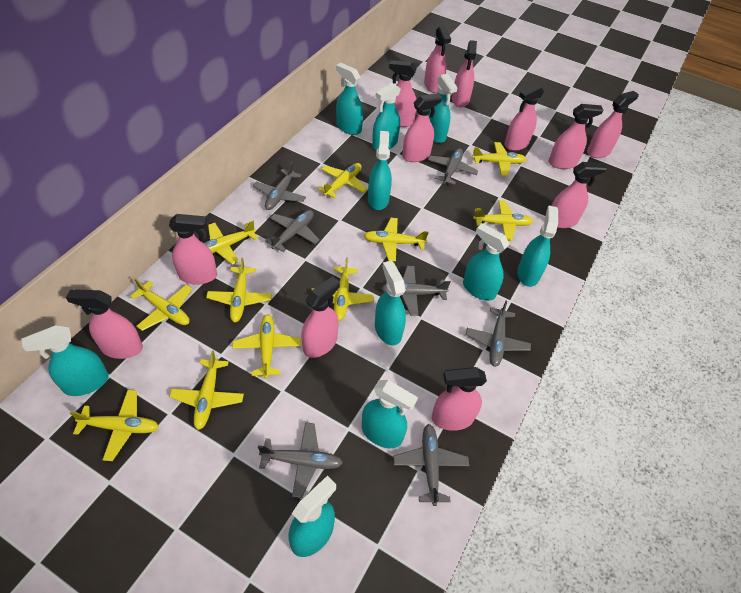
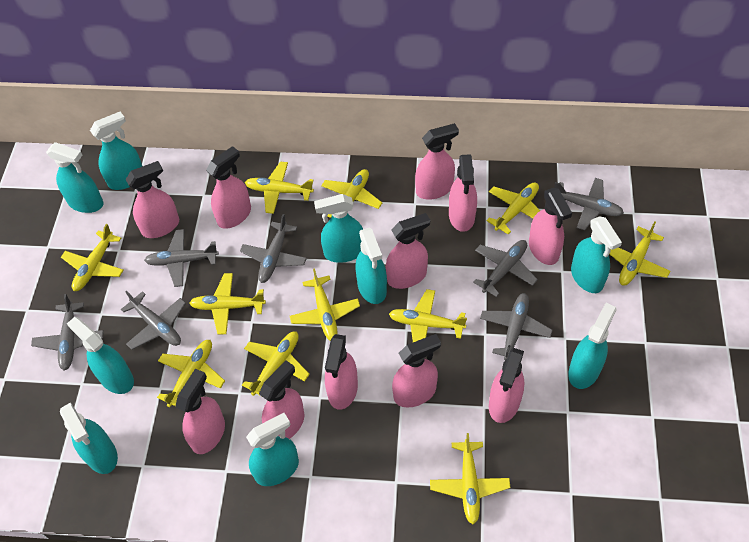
pink spray bottle: [66,289,143,359] [169,214,217,285] [301,276,340,358] [389,60,417,127] [402,93,442,162] [424,26,451,93] [432,367,487,431] [452,40,477,108] [504,84,544,151] [548,104,604,169] [551,162,607,228] [587,91,639,158] = 12 -> [125,161,179,238] [175,369,225,454] [206,146,251,229] [259,360,304,439] [325,334,358,410] [386,213,430,289] [392,334,441,408] [415,123,459,200] [449,154,477,232] [489,348,525,423] [529,188,572,265] = 11
turquoise spray bottle: [21,325,109,396] [288,476,336,557] [336,63,363,135] [362,380,418,448] [368,131,392,210] [372,83,401,150] [375,260,406,346] [429,74,458,143] [463,224,510,301] [517,206,558,287] = 10 -> [46,142,103,213] [60,402,118,474] [67,317,134,394] [90,112,142,190] [246,413,299,486] [314,194,363,263] [355,227,387,304] [568,303,616,389] [571,216,622,293] = 9

